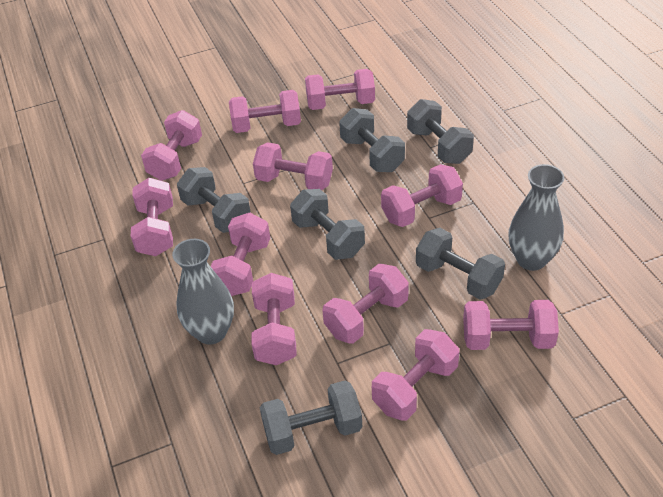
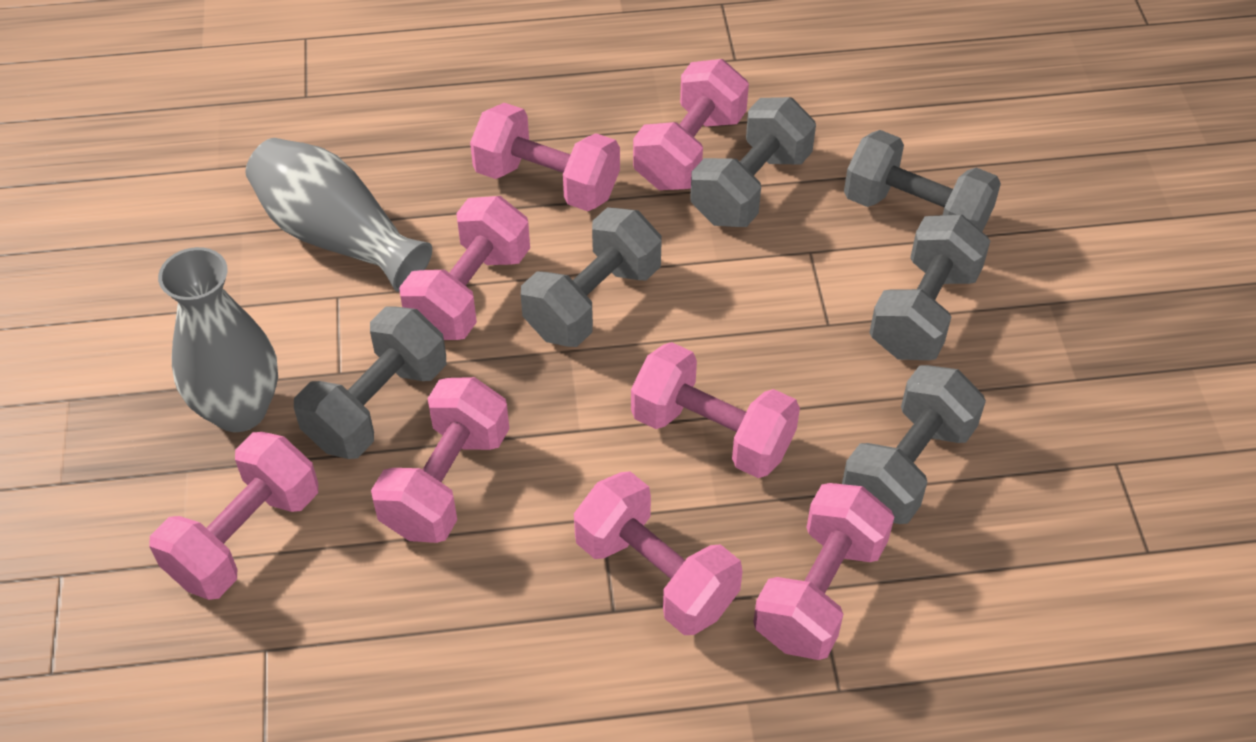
pink dumbbell: [131,178,173,256] [141,110,202,181] [210,213,270,296] [229,90,301,133] [251,273,297,365] [253,142,333,190] [305,69,375,110] [322,264,409,344] [372,329,459,421] [381,164,463,227] [463,300,559,350] = 11 -> [149,432,318,600] [371,377,509,543] [399,196,530,340] [470,103,620,211] [574,471,743,635] [631,342,800,478] [633,59,749,190] [753,483,894,660] = 8

